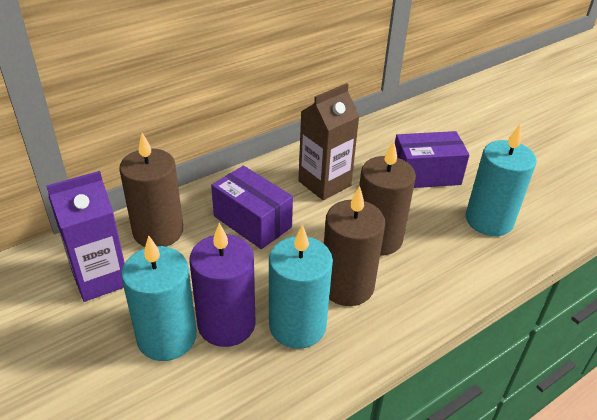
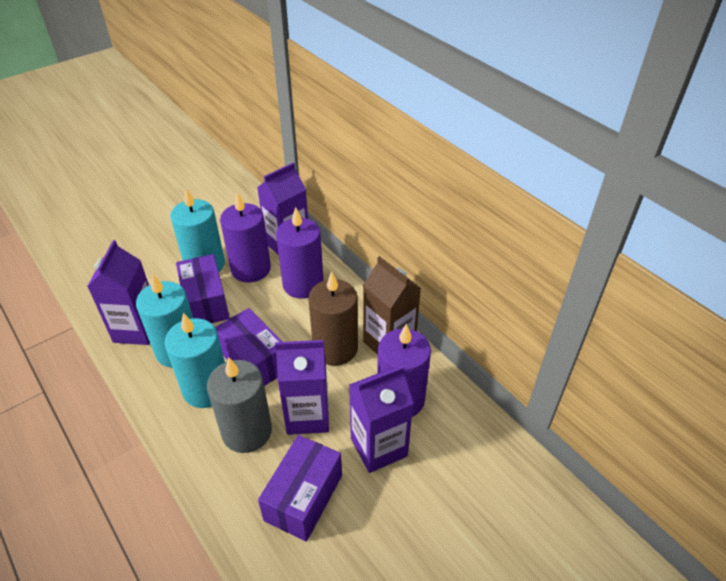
brown candle: [119,133,183,247] [324,186,385,306] [359,141,416,255] = 3 -> [308,271,358,366] = 1
grey candle: none = 0 -> [207,357,272,453] = 1
purple box: [211,166,293,249] [395,131,470,188] = 2 -> [176,254,230,324] [215,308,283,386] [258,435,342,542] = 3
purple candle: [189,223,256,347] = 1 -> [220,192,271,283] [276,207,324,299] [377,324,431,417] = 3
purple carton: [46,171,125,302] = 1 -> [87,240,150,345] [257,162,308,255] [275,340,329,435] [349,366,414,473] = 4

